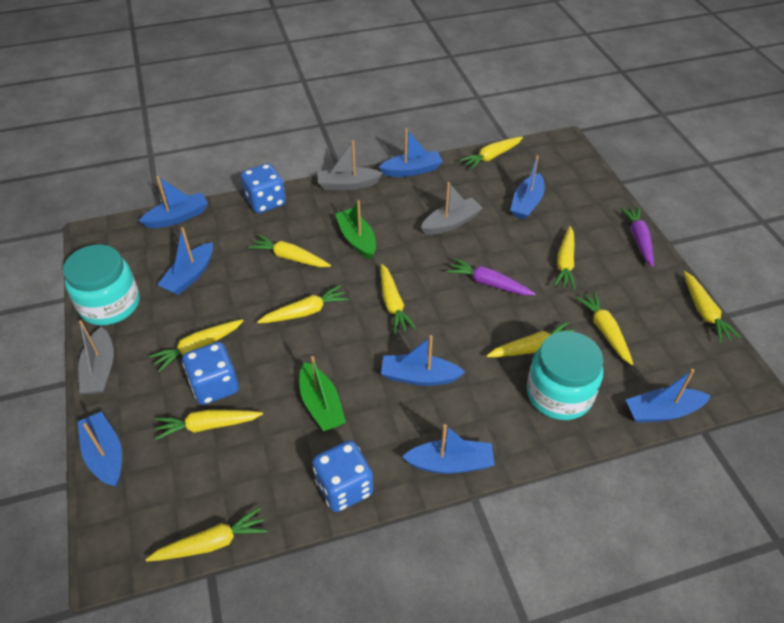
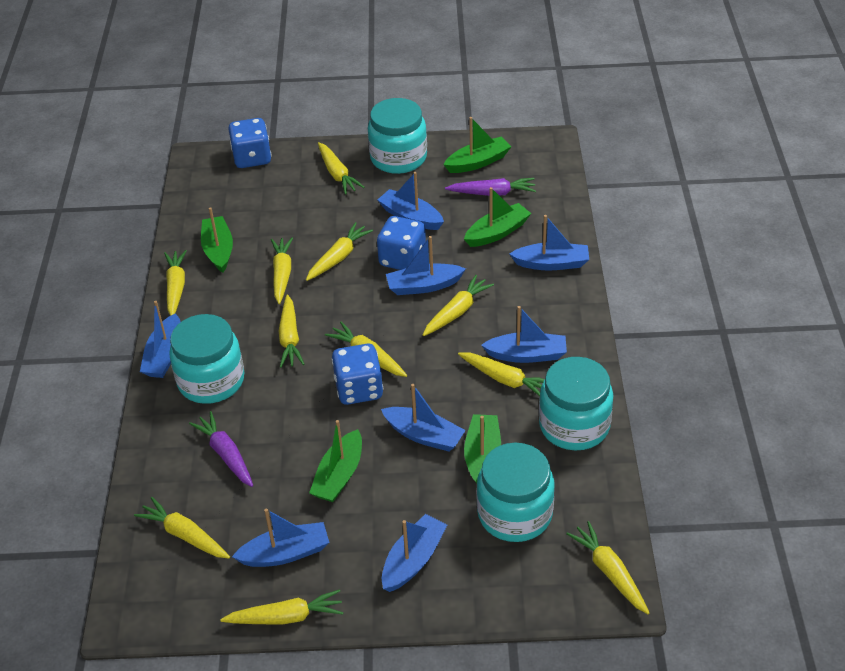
green boat: [299,356,346,431] [335,200,376,259] = 2 -> [201,207,233,273] [309,420,362,502] [443,117,511,173] [464,187,531,247] [464,414,501,483] = 5
grey boat: [78,320,114,395] [317,141,383,190] [421,182,483,235] = 3 -> none = 0
turquoise jar: [63,245,140,325] [527,331,603,420] = 2 -> [169,314,244,404] [368,98,427,174] [477,443,555,542] [539,357,613,450] = 4

